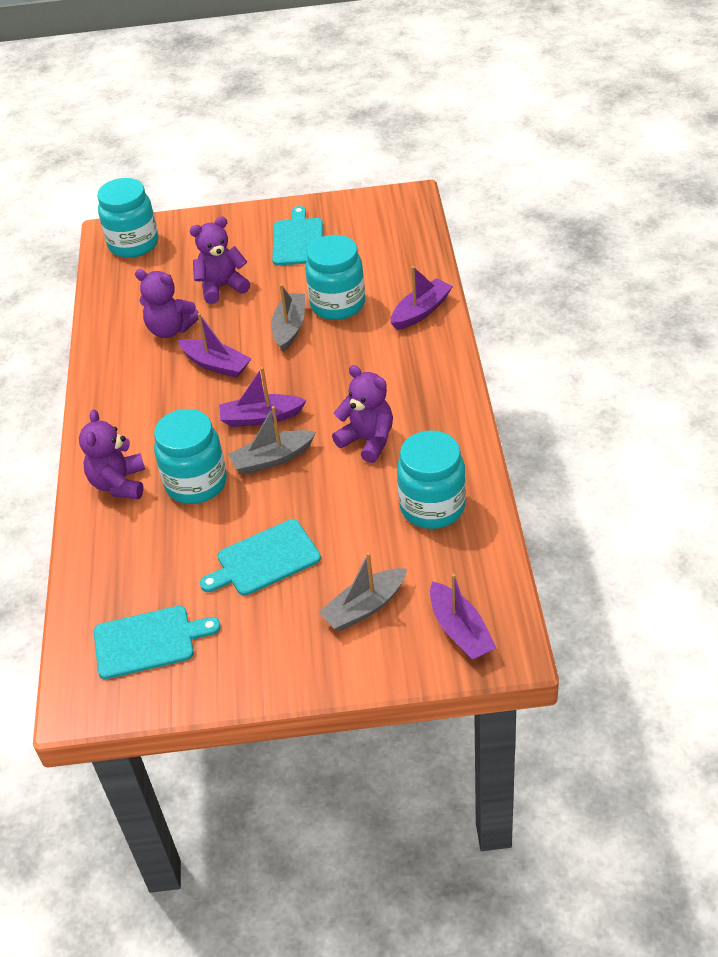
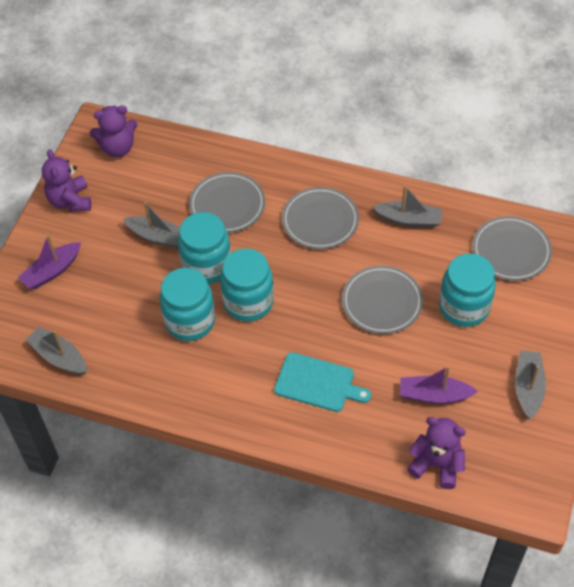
grey boat: [228,406,316,475] [271,284,305,352] [319,552,407,631] = 3 -> [26,326,87,375] [123,202,180,249] [372,185,443,228] [515,351,546,419] = 4
grey plate: none = 0 -> [189,172,265,233] [282,187,359,249] [342,266,423,334] [472,216,552,281] = 4
purple boat: [178,313,251,378] [219,367,307,427] [391,266,453,330] [430,573,497,660] = 4 -> [18,235,81,289] [400,366,478,404] = 2
purple teddy bear: [79,409,145,499] [135,269,199,338] [190,217,250,304] [332,365,393,463] = 4 -> [42,149,91,211] [90,105,138,157] [407,417,466,489] = 3
turquoise cutting board: [94,606,221,679] [200,519,321,596] [272,206,323,266] = 3 -> [274,352,371,412] = 1

